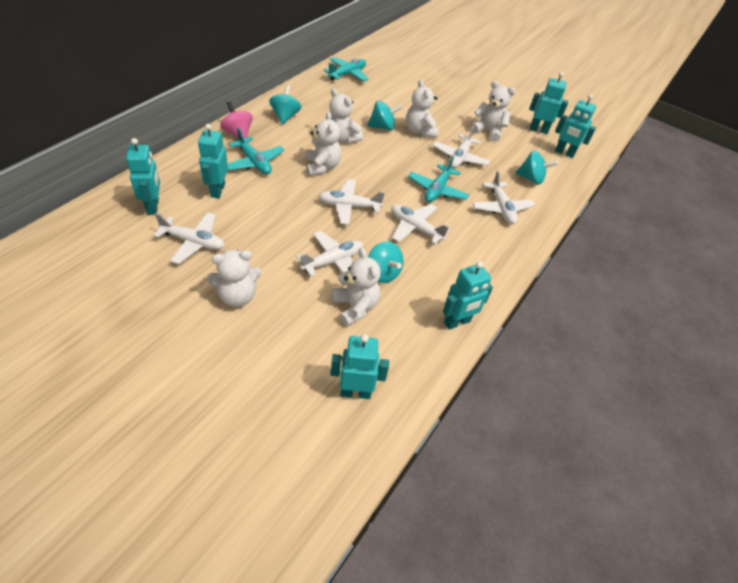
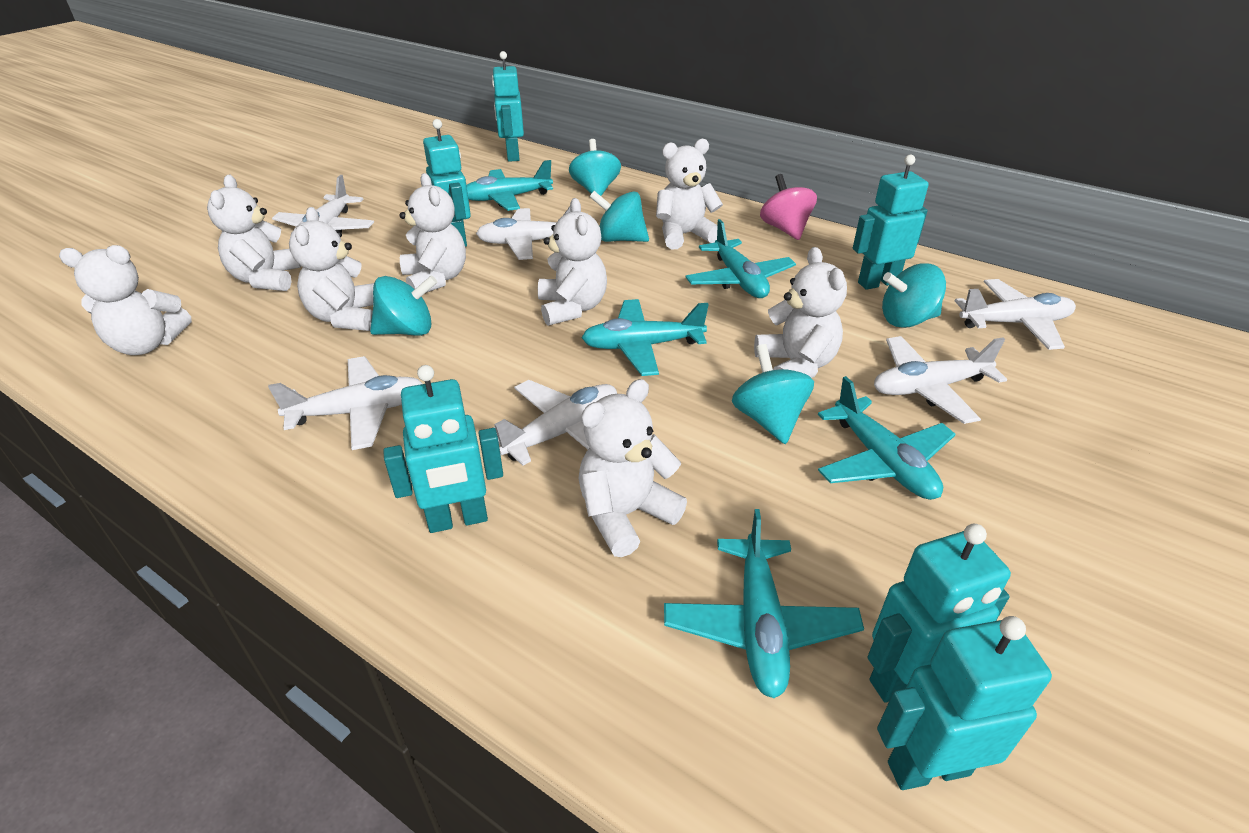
turquoise plane: [228,128,284,174] [324,57,369,82] [408,156,469,202] = 3 -> [466,160,553,211] [582,299,709,376] [664,509,864,698] [685,219,796,298] [818,376,956,500] = 5
turquoise spinning top: [269,85,301,124] [367,101,402,131] [368,241,404,283] [516,151,558,184] = 4 -> [370,276,437,336] [569,139,621,196] [589,191,649,242] [732,344,814,444] [882,263,946,328] = 5
white teddy bear: [207,250,262,307] [305,112,341,176] [329,88,363,144] [331,248,381,326] [406,80,439,138] [471,81,516,142] = 6 -> [59,245,192,355] [207,175,301,291] [289,207,374,331] [399,173,466,293] [538,198,607,326] [578,379,687,557] [656,139,723,249] [754,247,847,378] = 8

